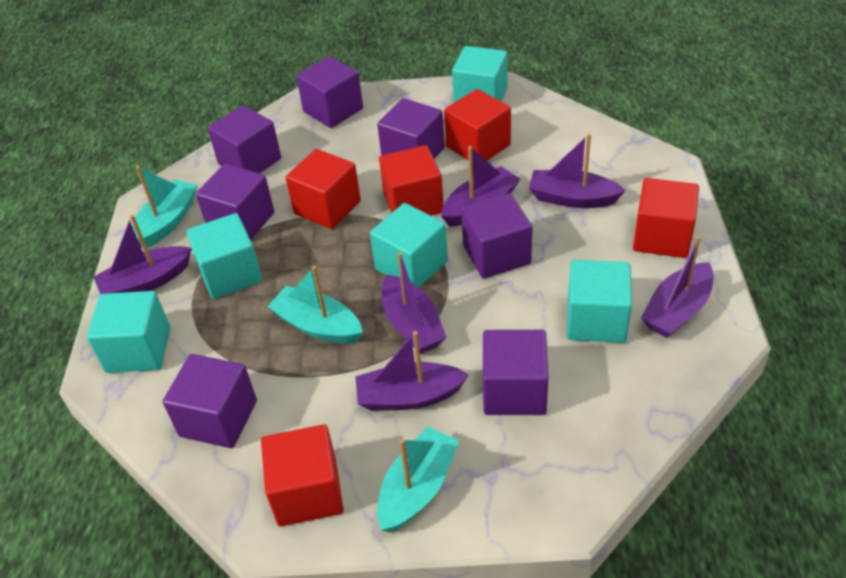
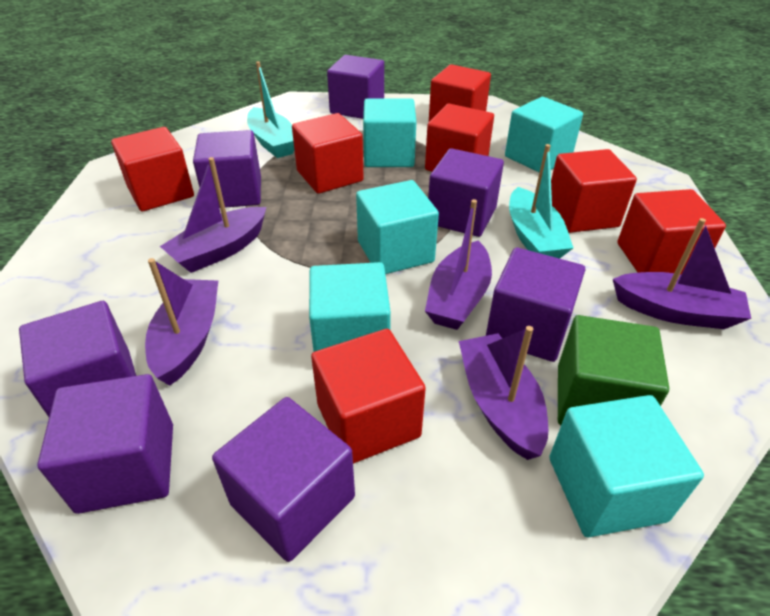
green cube: none = 0 -> [558,315,669,425] = 1
purple boat: [93,214,192,294] [355,331,469,411] [382,252,447,354] [441,146,520,226] [529,134,626,208] [641,236,714,338] = 6 -> [145,258,218,386] [160,157,266,273] [425,199,492,330] [459,326,548,460] [613,218,751,329] = 5
red cube: [261,424,344,527] [286,149,361,229] [379,145,444,216] [444,89,511,161] [633,178,699,258] = 5 -> [111,127,194,211] [292,113,364,194] [311,329,426,464] [425,104,494,172] [429,64,491,122] [551,149,637,233] [617,189,726,275] = 7
turquoise boat: [132,166,197,248] [267,266,363,344] [377,427,459,532] = 3 -> [247,61,294,158] [509,144,573,259] = 2

